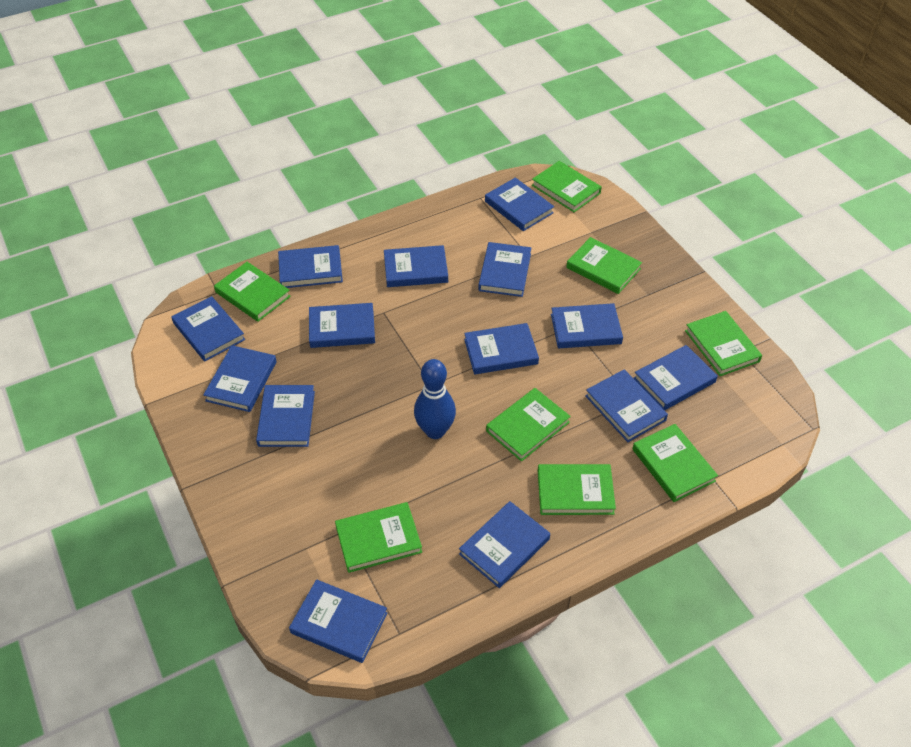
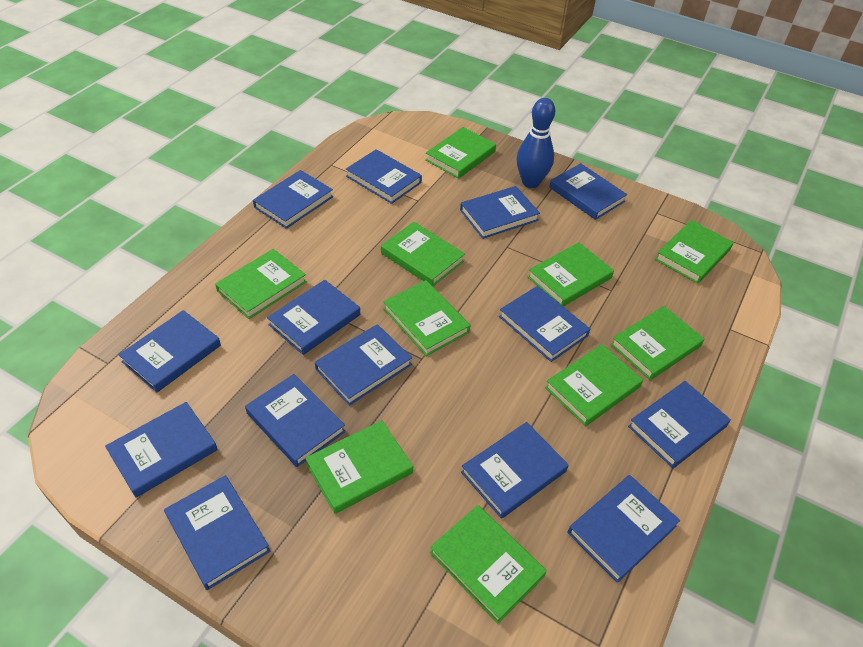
green book: [214,262,291,322] [335,502,422,573] [486,388,571,461] [532,161,602,212] [538,464,616,515] [566,237,642,294] [632,424,718,502] [685,311,762,376] = 8 -> [215,249,307,319] [305,420,413,514] [381,222,465,286] [383,280,470,356] [425,127,496,179] [430,505,547,623] [528,242,614,307] [545,344,643,426] [610,306,704,380] [655,220,733,284] = 10

